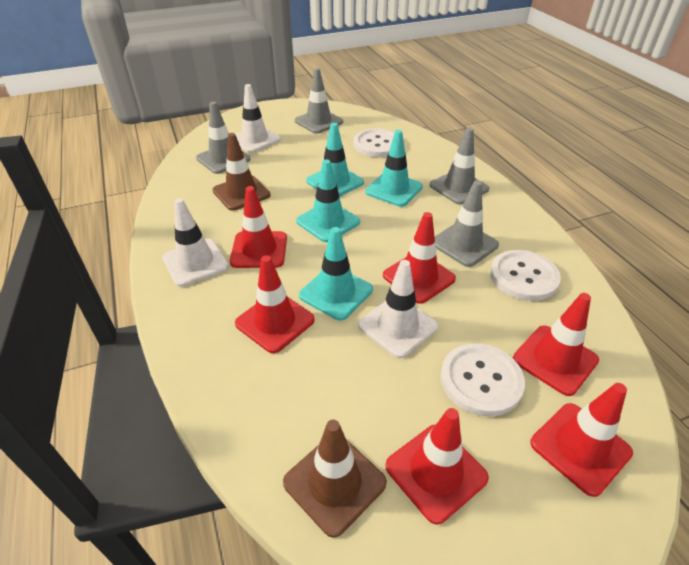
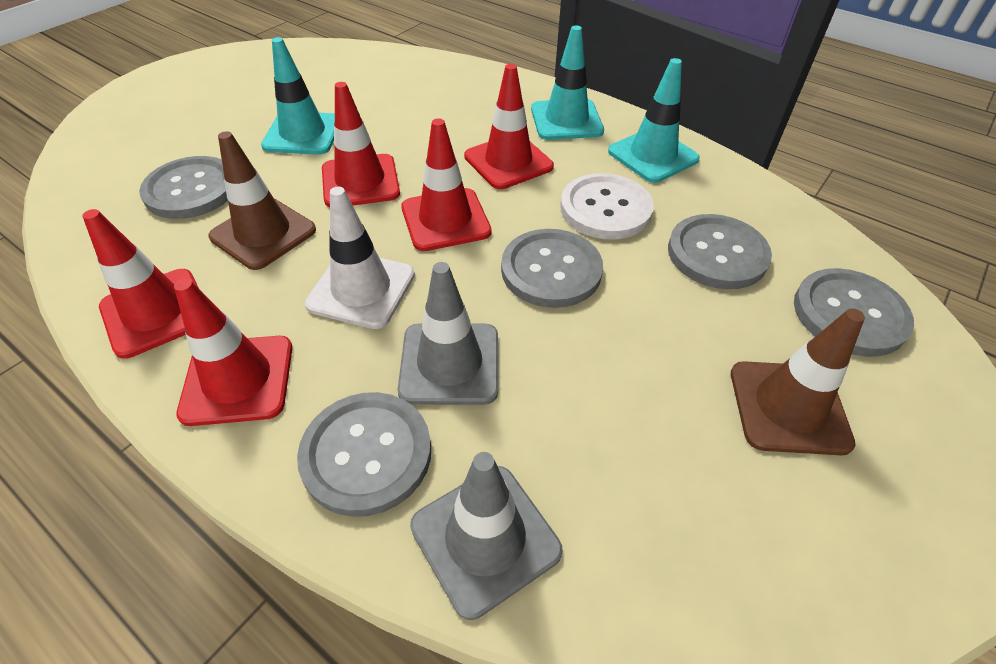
grey button: none = 0 -> [139,156,228,219] [297,392,431,517] [501,229,603,308] [668,214,772,289] [794,268,914,357] = 5
grey traffic cone: [196,102,250,174] [295,68,343,134] [430,128,489,205] [435,181,499,267] = 4 -> [398,262,498,405] [410,452,563,620] = 2
red traffic cone: [230,186,287,268] [235,255,315,353] [383,212,456,304] [385,408,489,524] [513,293,599,396] [530,383,633,497] = 6 -> [82,209,198,359] [174,278,292,426] [322,82,400,207] [401,118,491,251] [464,64,554,189] = 5
turquoise traffic cone: [296,160,360,242] [299,227,373,321] [306,123,364,197] [365,130,423,207] = 4 -> [261,37,335,155] [531,26,604,140] [608,58,700,183] = 3
white button: [354,129,395,157] [440,343,525,416] [490,250,561,301] = 3 -> [560,173,654,239] = 1
white traffic cone: [163,198,229,287] [235,84,281,153] [358,260,438,358] = 3 -> [305,186,415,329] = 1

